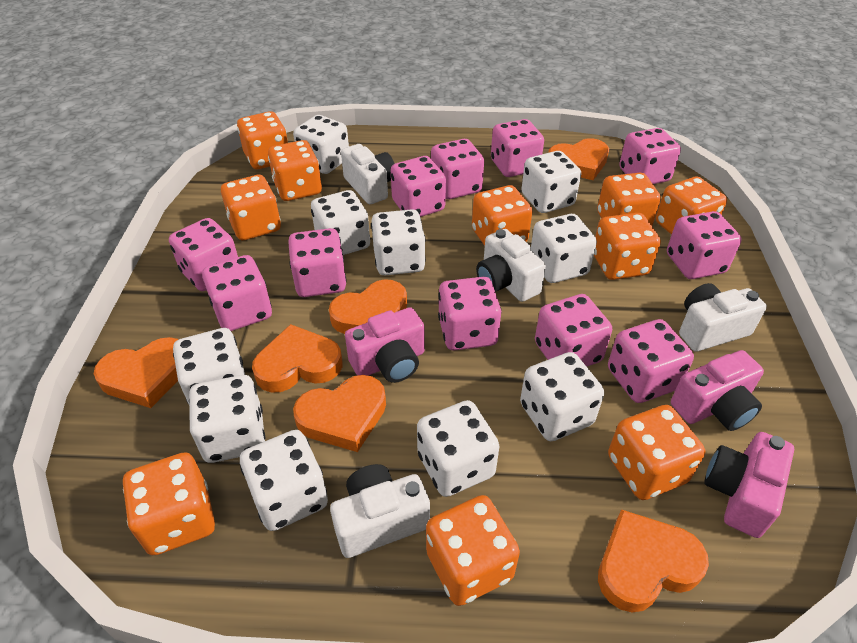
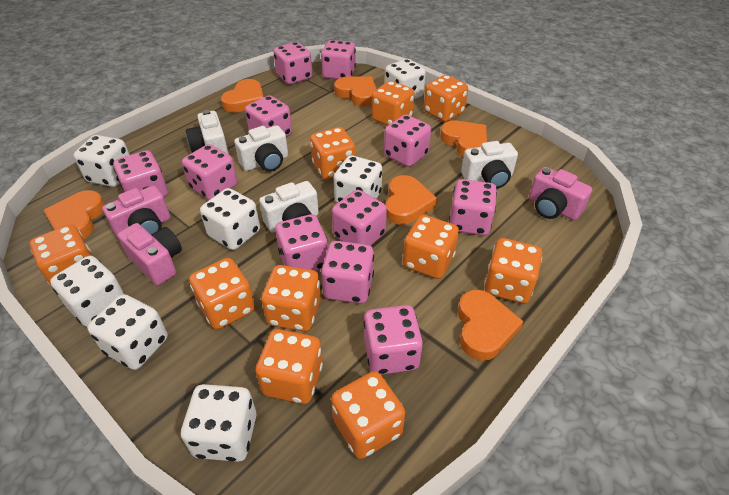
white dice: [173,328,245,404] [189,375,265,463] [240,430,328,531] [293,115,349,174] [311,190,370,255] [371,209,426,275] [417,400,500,497] [520,352,604,441] [521,151,581,213] [531,214,597,283] = 10 -> [50,256,124,327] [74,135,130,187] [87,294,168,370] [181,384,256,462] [200,188,260,250] [334,155,382,203] [385,59,426,99] = 7

